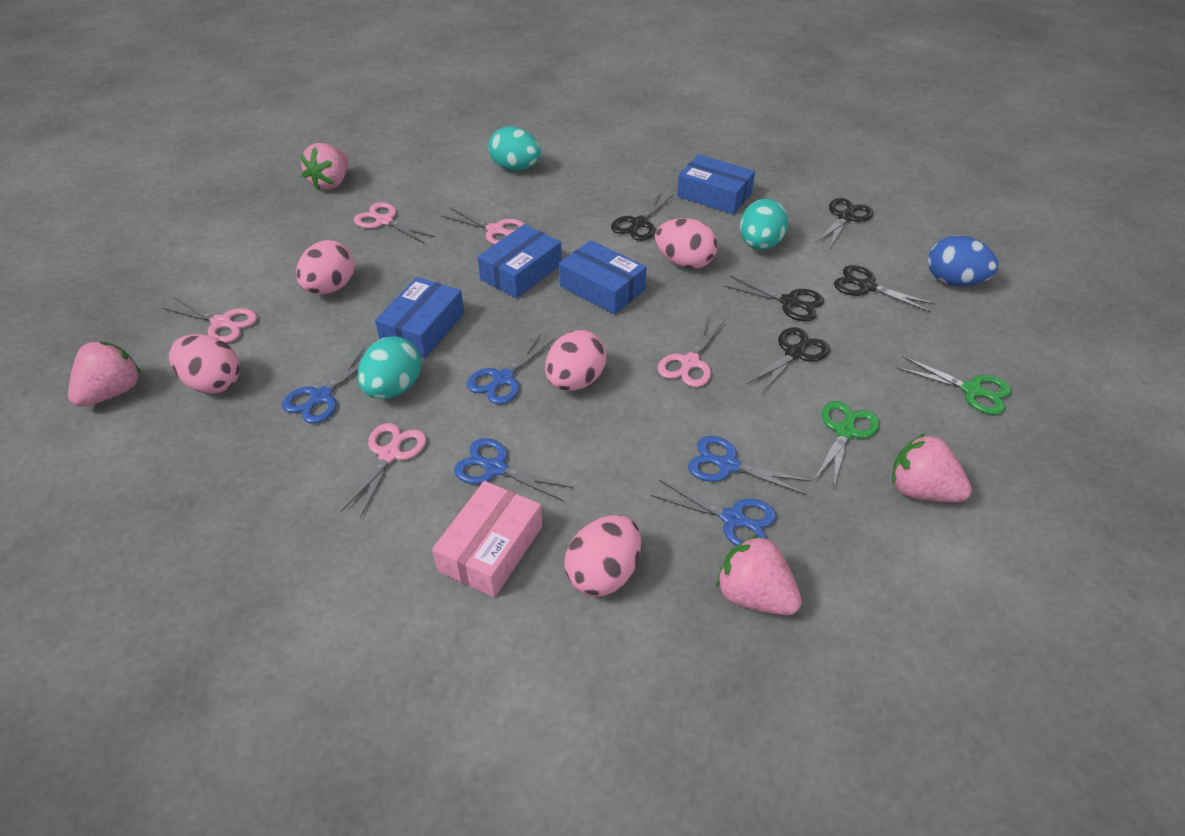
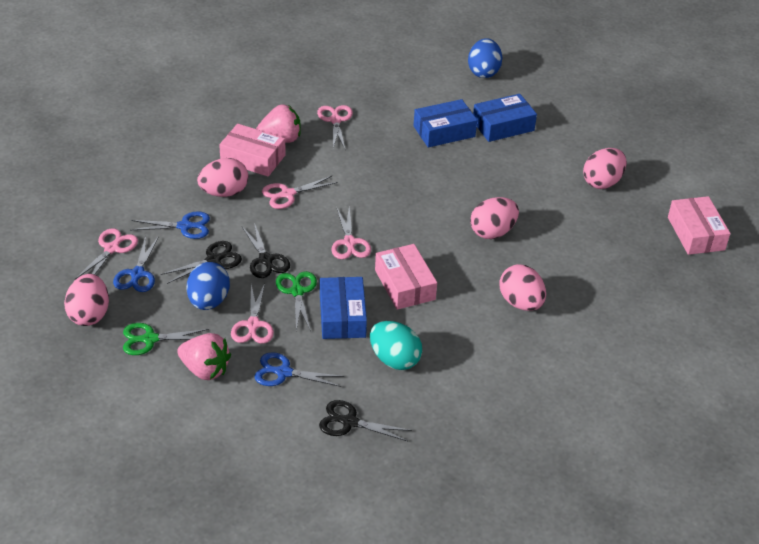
black scissors: [611,192,674,241] [724,276,824,322] [746,327,830,394] [816,198,873,248] [834,265,935,312] = 5 -> [161,241,242,284] [242,223,290,278] [319,400,412,441] = 3
blue box: [375,277,464,358] [478,224,562,298] [559,240,647,314] [677,154,755,214] = 4 -> [320,277,367,339] [414,99,477,147] [473,94,537,142] = 3
blue egg: [928,236,998,286] = 1 -> [186,262,230,310] [468,38,502,78] = 2
blue scissors: [282,349,365,424] [454,438,573,501] [467,333,554,405] [650,480,777,546] [688,436,811,495] = 5 -> [113,236,159,292] [131,211,210,239] [254,352,344,387] = 3
pink box: [432,481,542,597] = 1 -> [219,124,286,177] [375,244,437,310] [668,196,730,255] = 3
pink strawberry: [68,341,141,407] [300,143,349,190] [716,534,802,615] [892,433,972,502] = 4 -> [177,333,231,380] [256,104,301,143] = 2
turquoise egg: [358,336,421,399] [488,127,541,171] [740,199,788,250] = 3 -> [370,321,422,370] = 1

